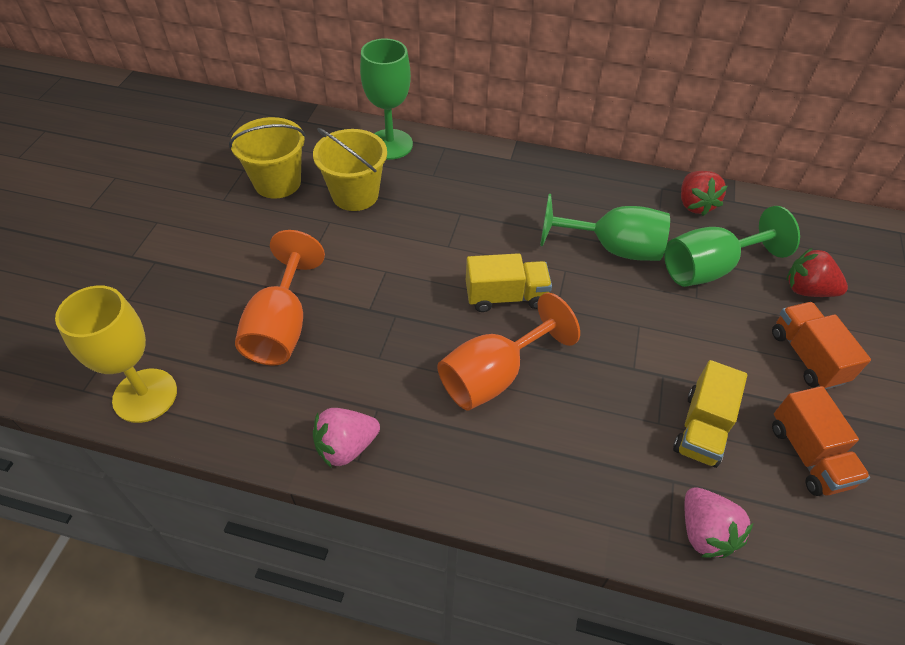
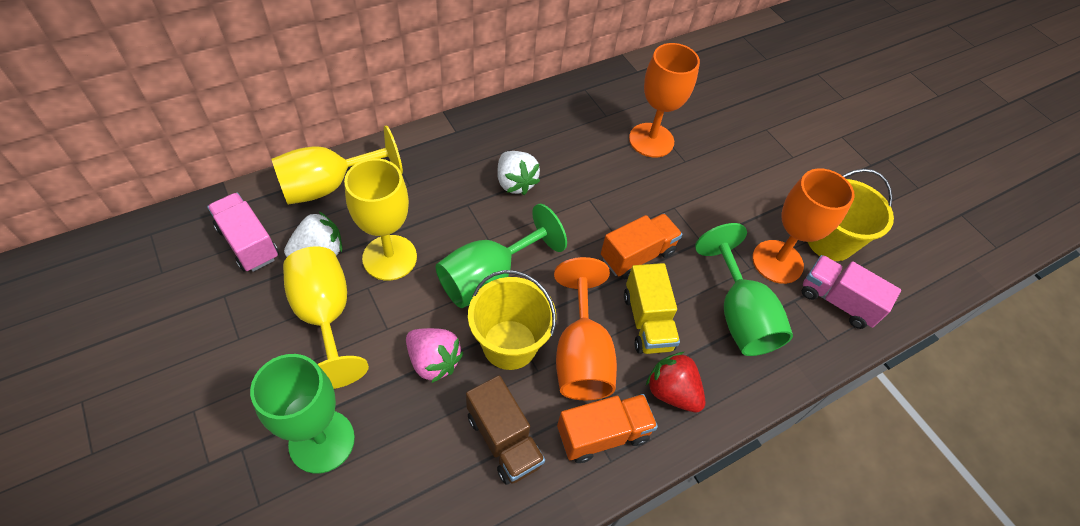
brown truck: none = 0 -> [466,375,545,485] = 1
orange goblet: [235,230,325,365] [438,293,580,411] = 2 -> [554,257,617,400] [629,43,700,157] [752,168,855,284] = 3
pink strawberry: [313,408,380,468] [685,487,753,558] = 2 -> [406,328,463,383] = 1
pink truck: none = 0 -> [207,193,279,272] [802,255,901,329] = 2
red strawberry: [681,171,728,216] [786,248,848,297] = 2 -> [646,352,705,412] = 1
white strawberry: none = 0 -> [284,211,342,257] [497,151,540,195] = 2
yellow goblet: [55,285,177,423] = 1 -> [271,125,403,205] [283,246,369,389] [344,158,417,281] = 3
yellow truck: [466,253,552,312] [673,360,747,468] = 2 -> [624,263,680,354] = 1

